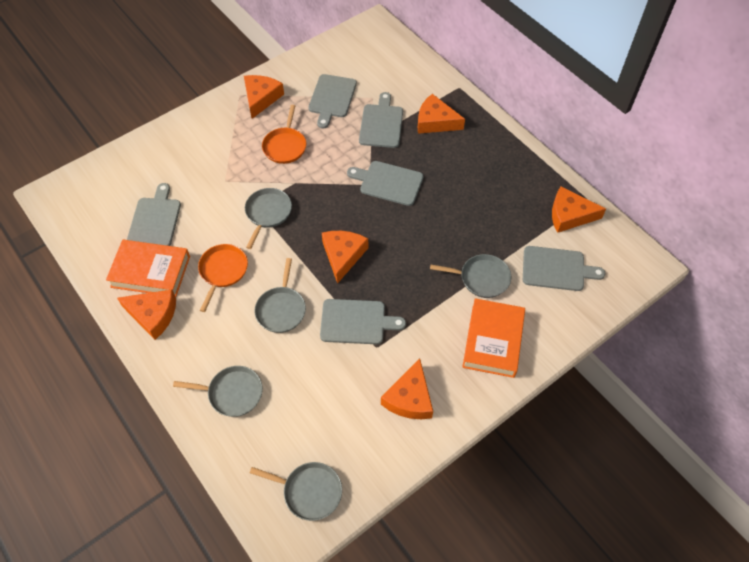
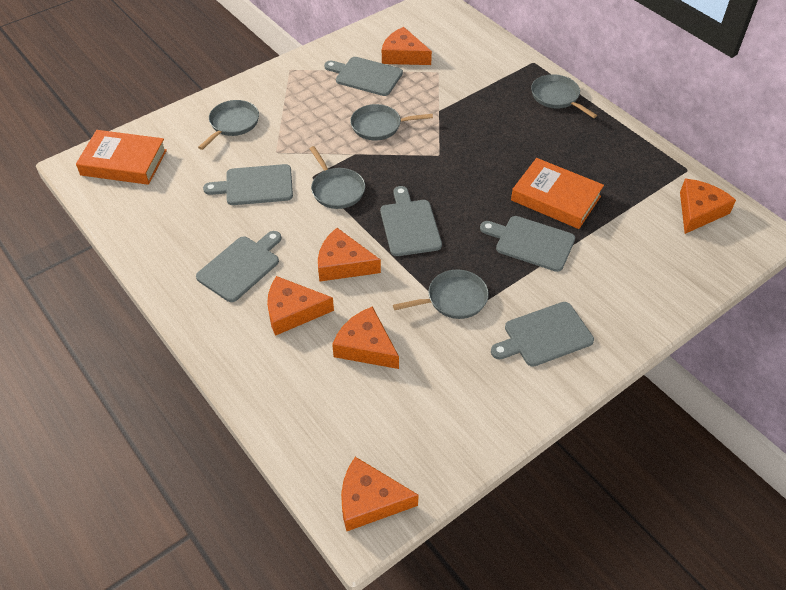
orange pan: [198,244,248,312] [262,105,306,164] = 2 -> none = 0

